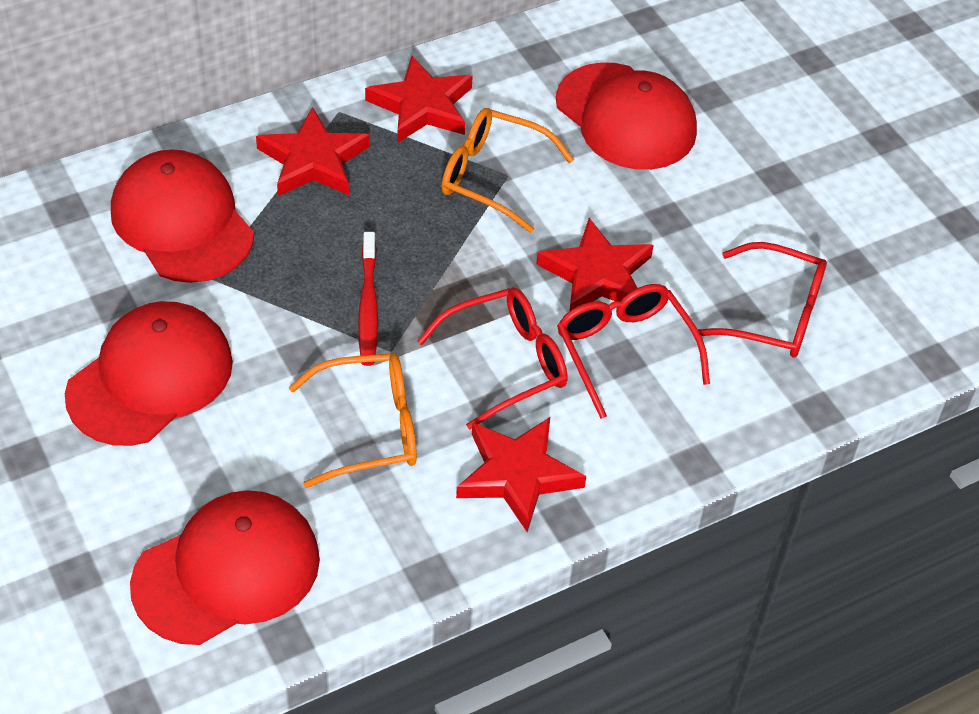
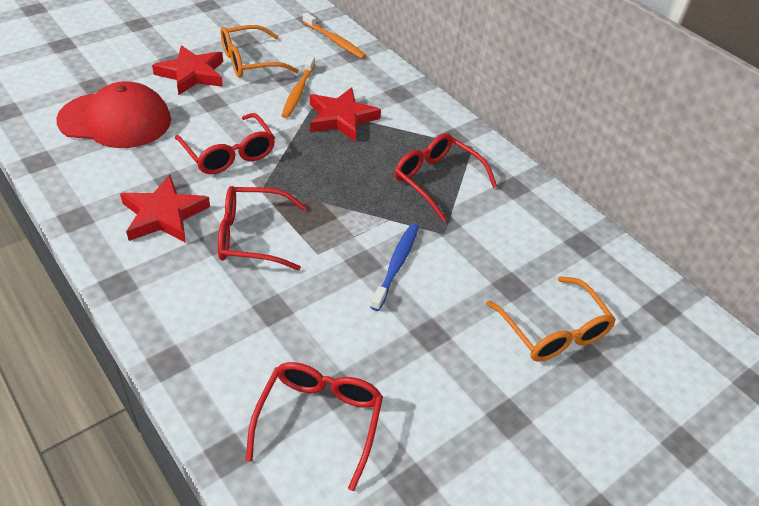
blue toothbrush: none = 0 -> [370,223,419,311] = 1
orange toothbrush: none = 0 -> [281,56,315,118] [302,13,366,59] = 2
red cap: [65,301,233,446] [111,149,254,283] [130,490,320,645] [556,62,697,170] = 4 -> [56,81,171,148] = 1
red glasses: [417,288,568,429] [557,284,710,419] [698,242,827,358] = 3 -> [175,113,275,174] [218,186,307,271] [246,362,383,491] [395,133,497,222] = 4
red star: [256,107,369,196] [365,56,473,143] [456,417,586,532] [536,218,654,310] = 4 -> [120,175,210,243] [152,45,223,95] [310,87,381,142] = 3
red toothbrush: [358,232,378,366] = 1 -> none = 0

